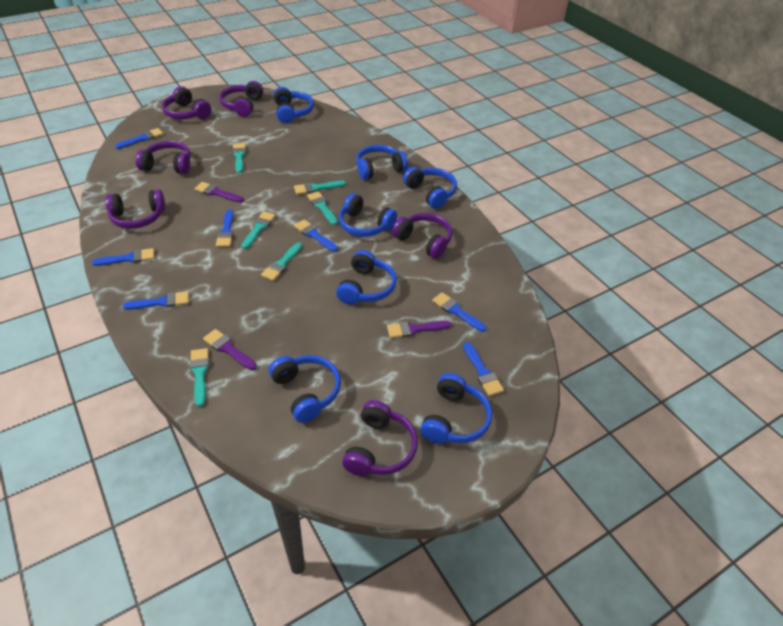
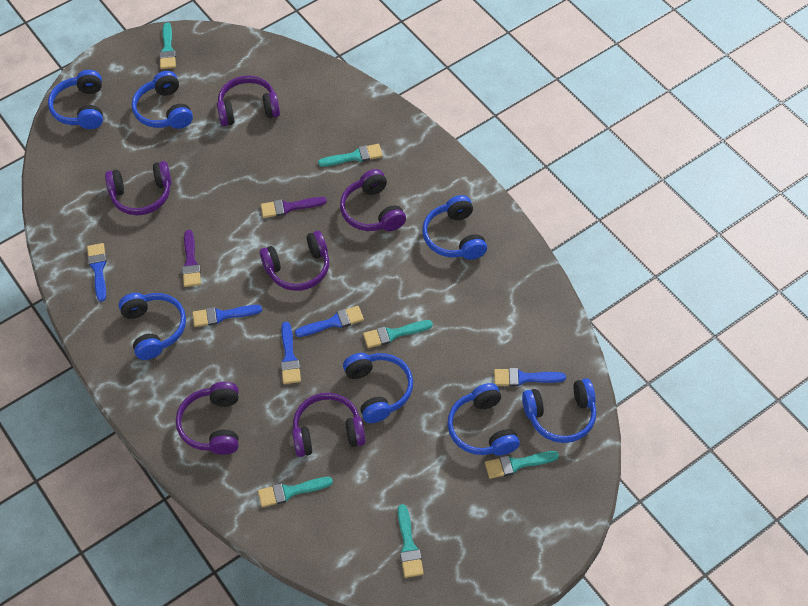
blue brush: [92,248,154,266] [115,128,164,149] [123,291,189,310] [216,210,233,247] [294,220,338,252] [432,292,486,332] [463,342,504,396] = 7 -> [87,243,107,302] [192,305,262,327] [281,322,301,384] [295,306,364,337] [494,368,566,386] = 5
purple brush: [195,182,244,202] [203,329,257,370] [387,321,451,338] = 3 -> [182,230,201,287] [261,197,327,218] = 2

